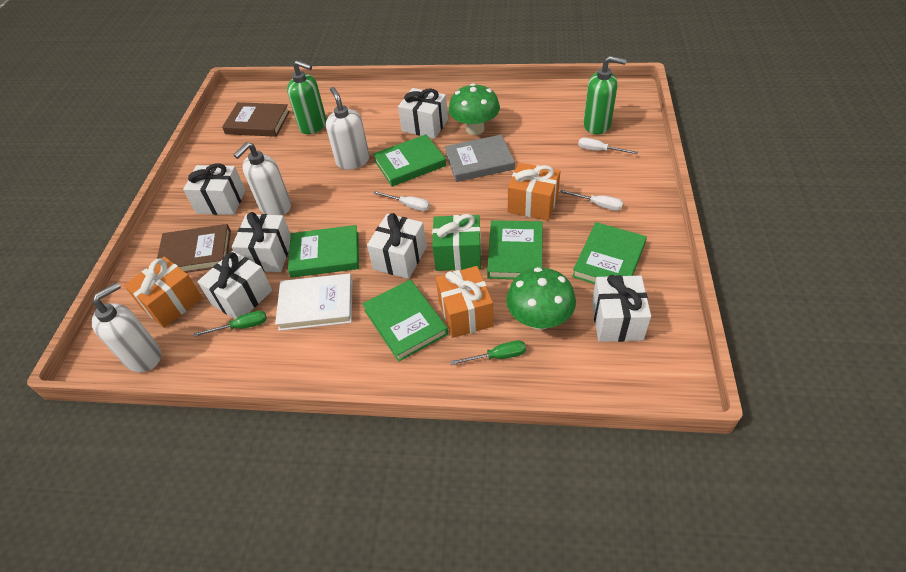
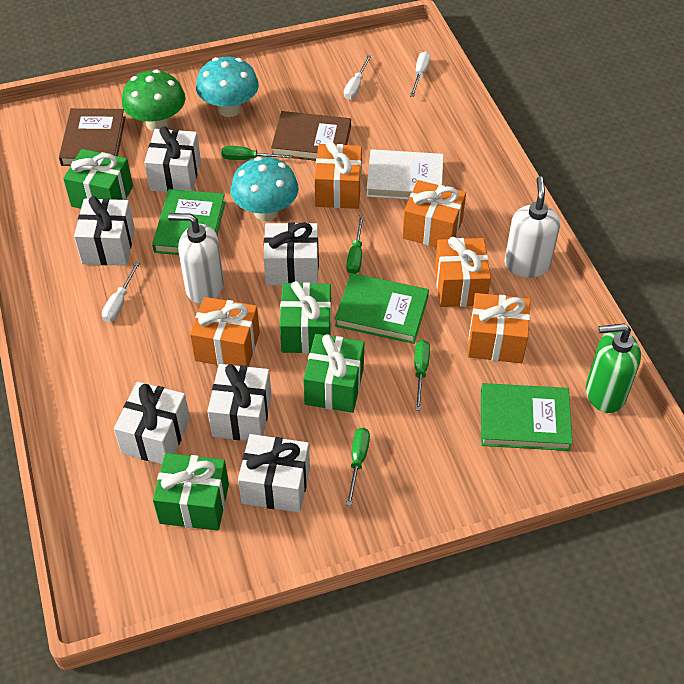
green book: [288,225,359,278] [362,279,448,362] [373,134,446,186] [487,220,542,279] [572,222,647,284] = 5 -> [152,189,225,255] [335,273,429,344] [481,383,573,451] = 3
green gift: [432,214,481,271] = 1 -> [63,149,133,209] [153,453,229,531] [280,281,331,354] [303,334,364,413] = 4
green mushroom: [448,83,500,135] [506,267,576,330] = 2 -> [122,70,185,131] = 1
green screwdriver: [194,311,267,337] [450,340,526,365] = 2 -> [221,146,292,160] [346,428,370,506] [347,215,364,274] [414,340,430,410] = 4
green soap dispenser: [287,60,326,134] [584,56,627,134] = 2 -> [586,323,641,413] = 1
grey book: [445,134,515,182] = 1 -> none = 0
orange gift: [124,256,202,328] [436,266,494,338] [508,163,560,221] = 3 -> [190,297,260,367] [315,141,362,209] [402,180,466,247] [435,237,491,307] [468,293,530,363] = 5
turquoise mushroom: none = 0 -> [196,57,259,117] [231,157,299,221] = 2
white soap dispenser: [92,282,161,372] [234,142,291,215] [326,87,370,170] = 3 -> [168,213,224,304] [505,176,560,278] = 2

